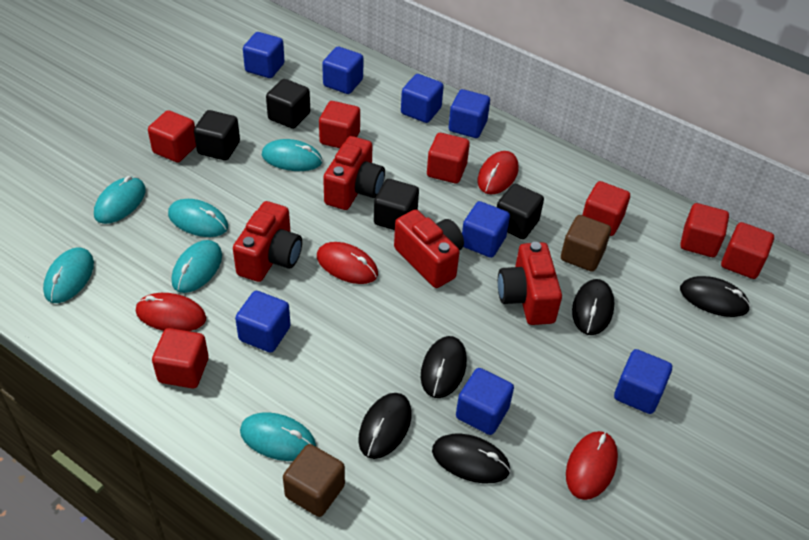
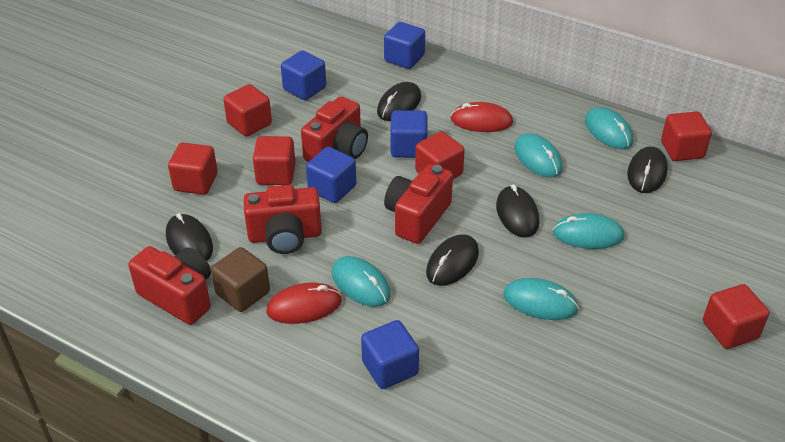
black cube: [194,110,240,160] [266,79,310,129] [374,179,419,230] [497,184,544,239] = 4 -> none = 0
blue cube: [235,291,291,352] [243,32,285,78] [322,47,363,94] [401,74,444,123] [449,89,490,138] [456,368,514,435] [462,201,510,258] [614,349,672,414] = 8 -> [281,50,326,100] [306,147,356,203] [361,320,419,389] [384,22,425,69] [391,110,427,158] = 5
brown cube: [283,444,345,517] [561,215,611,272] = 2 -> [211,247,270,312] = 1
red cube: [148,110,196,163] [152,328,209,388] [319,101,360,148] [427,133,470,183] [582,181,630,236] [680,203,729,257] [721,222,774,279] = 7 -> [168,143,218,195] [223,84,272,137] [253,136,295,185] [415,131,465,179] [661,111,712,161] [703,284,769,349] = 6
red mouse: [136,293,206,331] [317,242,378,284] [478,151,519,194] [566,431,618,500] = 4 -> [266,283,342,324] [450,102,513,132] = 2
turquoise mouse: [43,247,94,303] [94,176,146,224] [168,199,228,237] [172,240,222,293] [240,412,316,461] [262,139,322,171] = 6 -> [332,256,391,307] [503,278,579,320] [514,133,563,178] [553,213,625,249] [585,107,633,149] = 5

